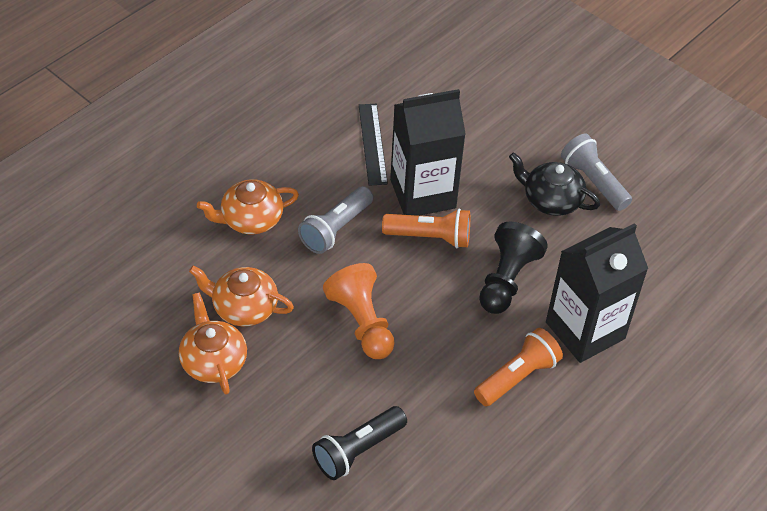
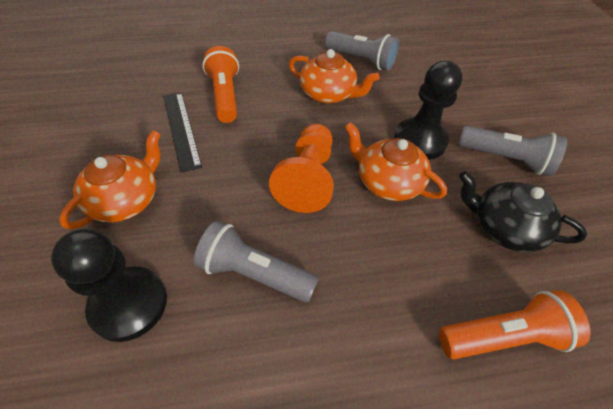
black carton: [390,89,466,216] [546,223,648,363] = 2 -> none = 0
black flashlight: [312,406,407,480] = 1 -> none = 0
black pawn: [479,222,548,314] = 1 -> [51,229,167,342] [394,61,463,160] = 2
grey flashlight: [298,186,373,254] [561,134,632,211] = 2 -> [194,221,319,302] [325,31,399,71] [458,126,567,176] = 3

